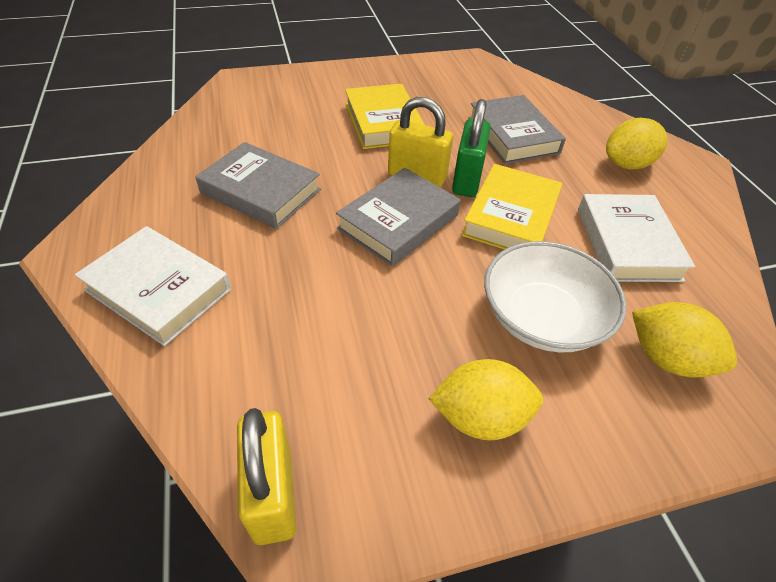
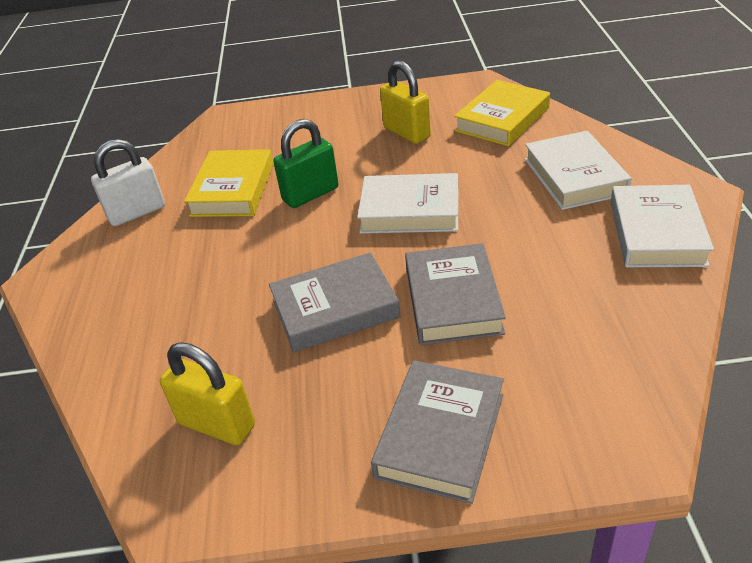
white book: [75,226,231,346] [578,194,695,282] = 2 -> [357,173,458,234] [525,131,631,210] [610,185,714,267] = 3
white bowl: [484,241,626,352] = 1 -> none = 0
white padlock: none = 0 -> [91,139,165,226] = 1
yellow lemon: [428,359,543,440] [606,118,667,170] [632,302,737,378] = 3 -> none = 0

